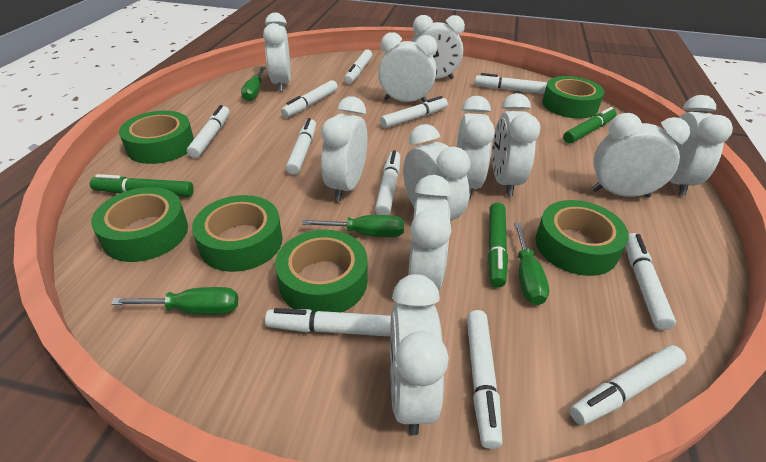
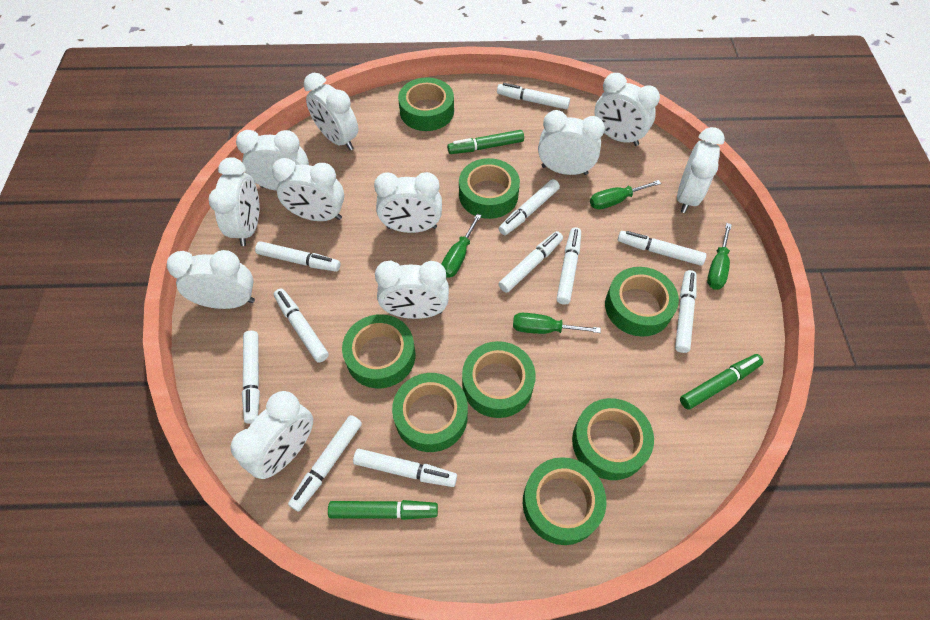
green tape: [91,187,188,262] [119,111,194,164] [192,195,282,272] [275,230,368,312] [535,200,629,276] [542,76,604,119] = 6 -> [342,314,415,389] [392,373,468,452] [398,77,454,131] [459,158,520,219] [462,341,536,418] [523,457,606,545] [572,398,654,480] [605,267,679,337] = 8

